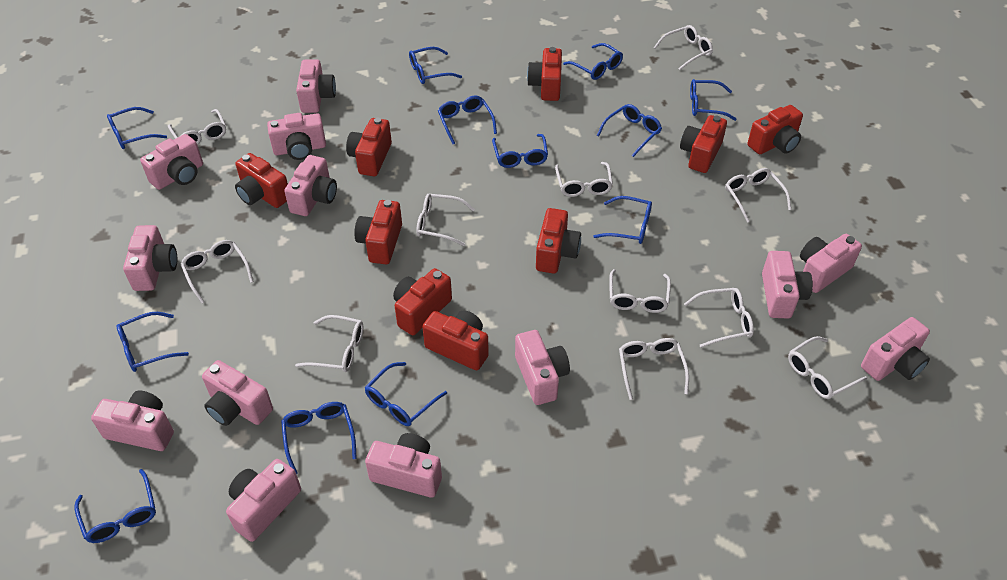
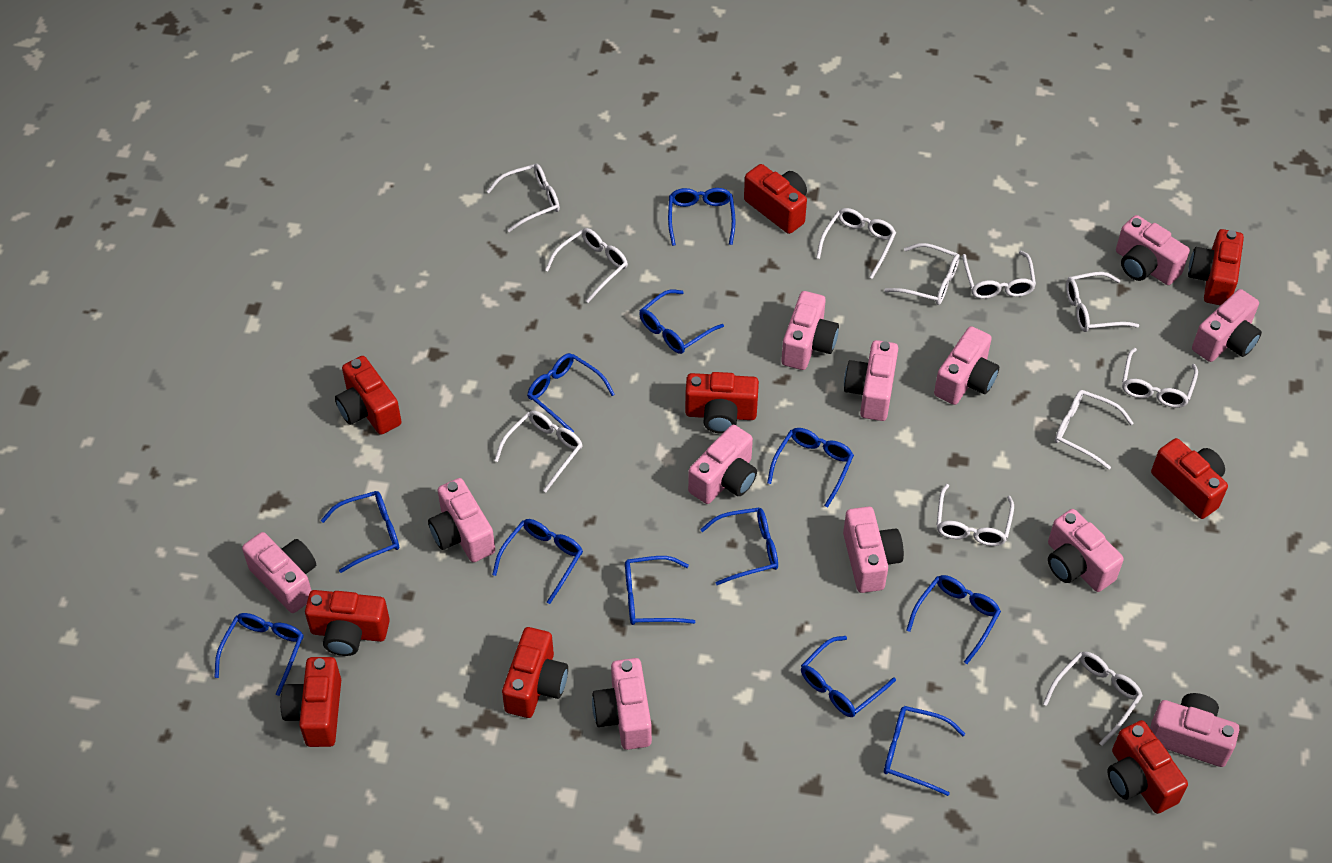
pink camera: [91,391,174,451] [123,225,177,291] [140,134,203,190] [202,360,273,426] [226,459,301,542] [267,113,326,160] [284,155,337,216] [296,59,336,113] [365,433,442,498] [515,330,570,405] [762,251,813,319] [800,234,862,293] [861,317,930,381] = 13 -> [242,532,316,613] [428,478,495,562] [592,658,652,750] [688,425,757,504] [781,291,839,370] [843,506,904,593] [844,340,898,421] [934,326,999,405] [1048,509,1124,592] [1116,215,1190,285] [1150,693,1239,767] [1192,289,1262,362] = 12

